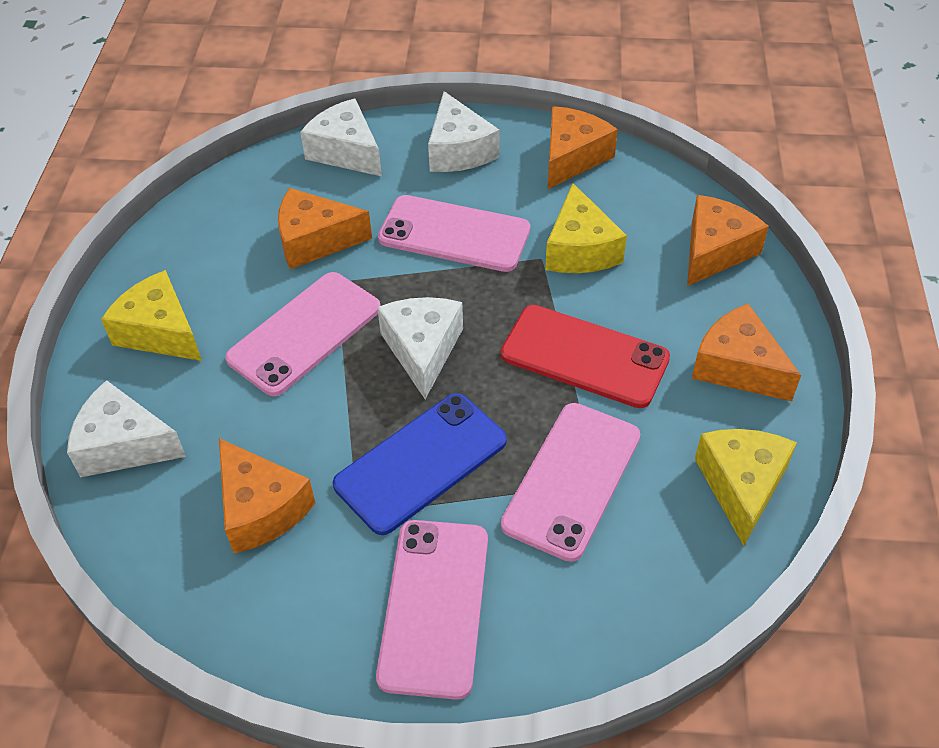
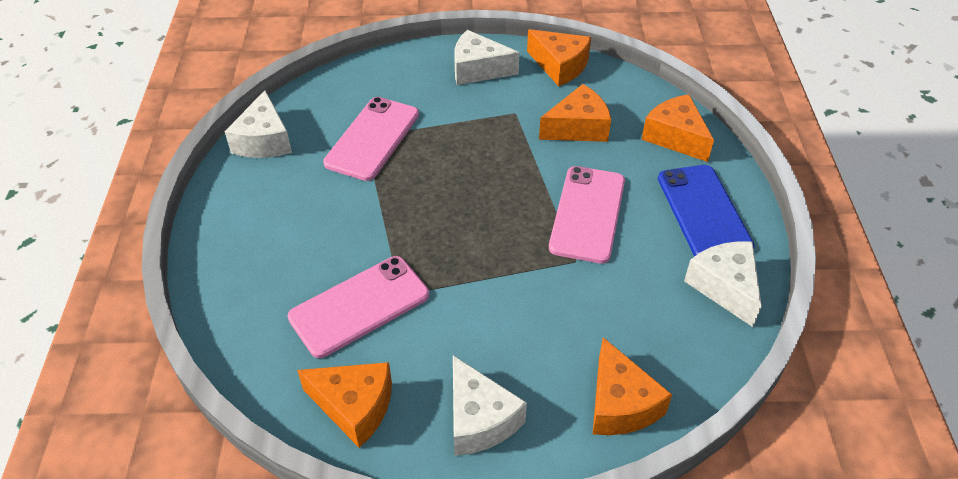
pink phone: [225,272,381,396] [376,520,488,700] [378,195,530,272] [501,403,640,562] = 4 -> [288,256,429,358] [323,97,419,181] [549,166,625,264] = 3
red phone: [501,305,670,408] = 1 -> none = 0
yellow cheese: [101,270,202,361] [545,183,627,273] [695,429,797,546] = 3 -> none = 0

